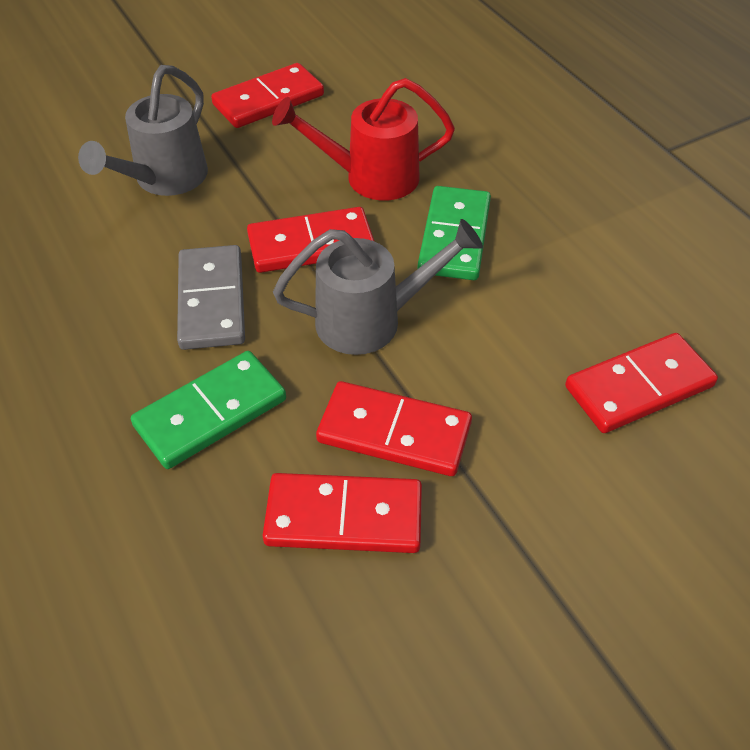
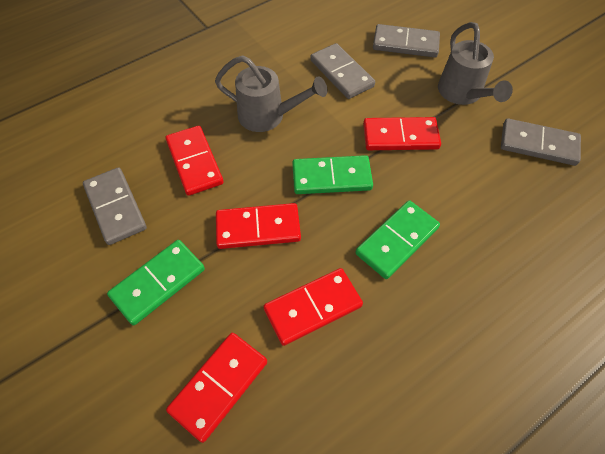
green domino: [131,351,286,469] [417,186,491,280] = 2 -> [107,240,205,325] [292,155,373,194] [355,200,440,279] = 3
grey domino: [177,245,245,350] = 1 -> [83,167,147,245] [311,43,375,99] [373,24,440,57] [501,119,581,166] = 4
red watering can: [272,78,455,200] = 1 -> none = 0

